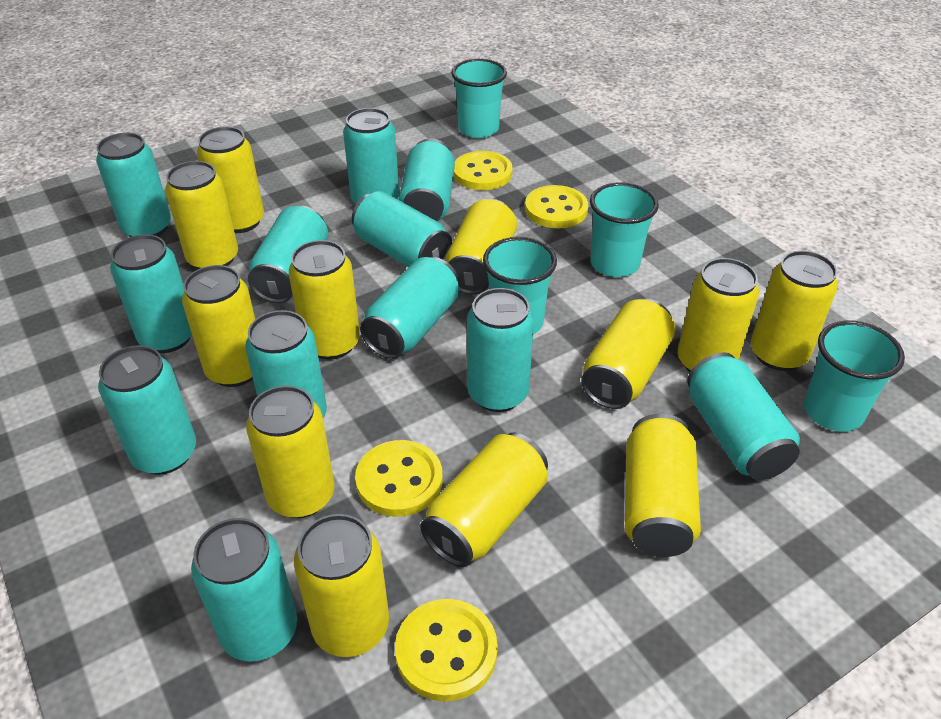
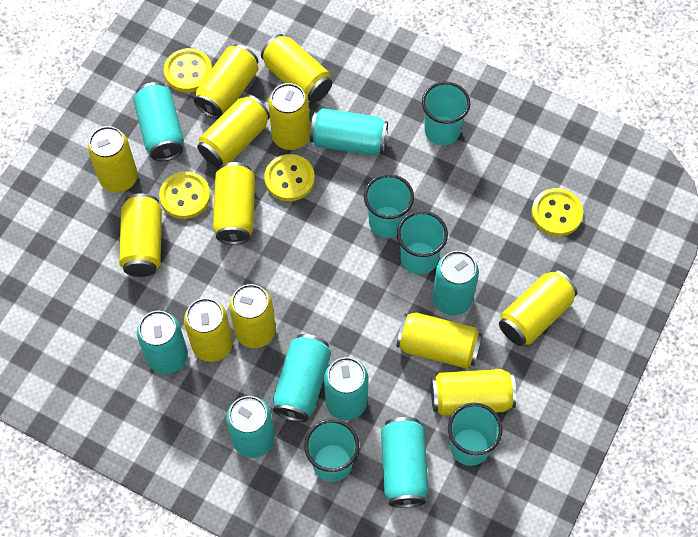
turquoise can: [96,133,171,237] [98,345,196,475] [110,234,192,353] [191,518,298,662] [245,310,327,418] [248,206,328,303] [343,108,399,204] [352,191,452,267] [360,257,459,359] [399,139,455,221] [467,288,534,412] [687,352,800,480] = 12 -> [133,82,184,161] [137,311,188,374] [226,396,275,458] [273,334,331,422] [310,108,388,156] [324,357,369,420] [381,417,429,508] [432,251,479,315] = 8
turquoise cup: [451,59,507,138] [483,237,557,334] [590,182,659,277] [804,321,905,431] = 4 -> [304,419,359,482] [364,174,414,238] [397,211,448,275] [422,82,470,145] [448,403,503,466] = 5

